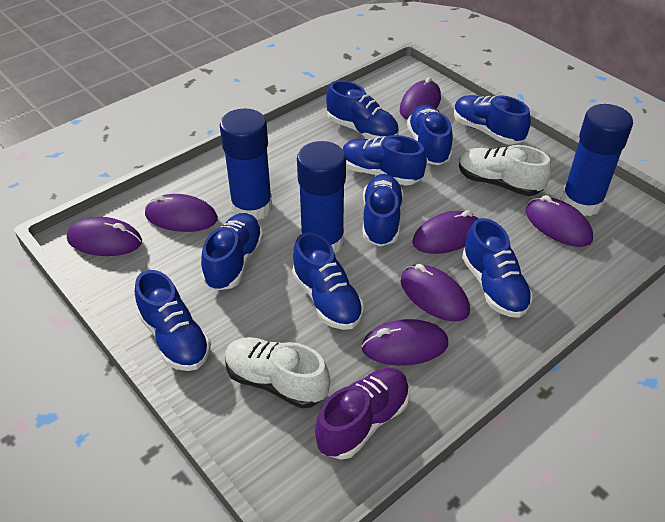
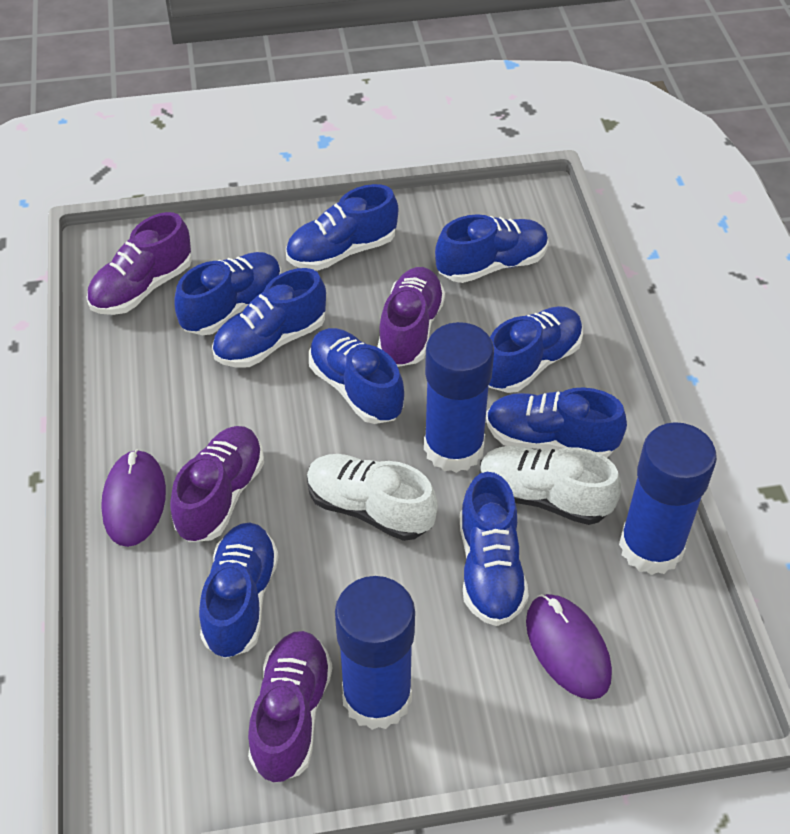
purple mouse: [67,217,142,256] [145,194,218,232] [361,319,448,366] [400,77,441,120] [401,264,470,321] [412,210,479,254] [526,195,593,247] = 7 -> [101,449,166,547] [526,594,612,700] = 2
purple shoe: [315,368,410,460] = 1 -> [87,212,192,315] [170,426,264,542] [248,631,332,783] [378,267,445,367] = 4

